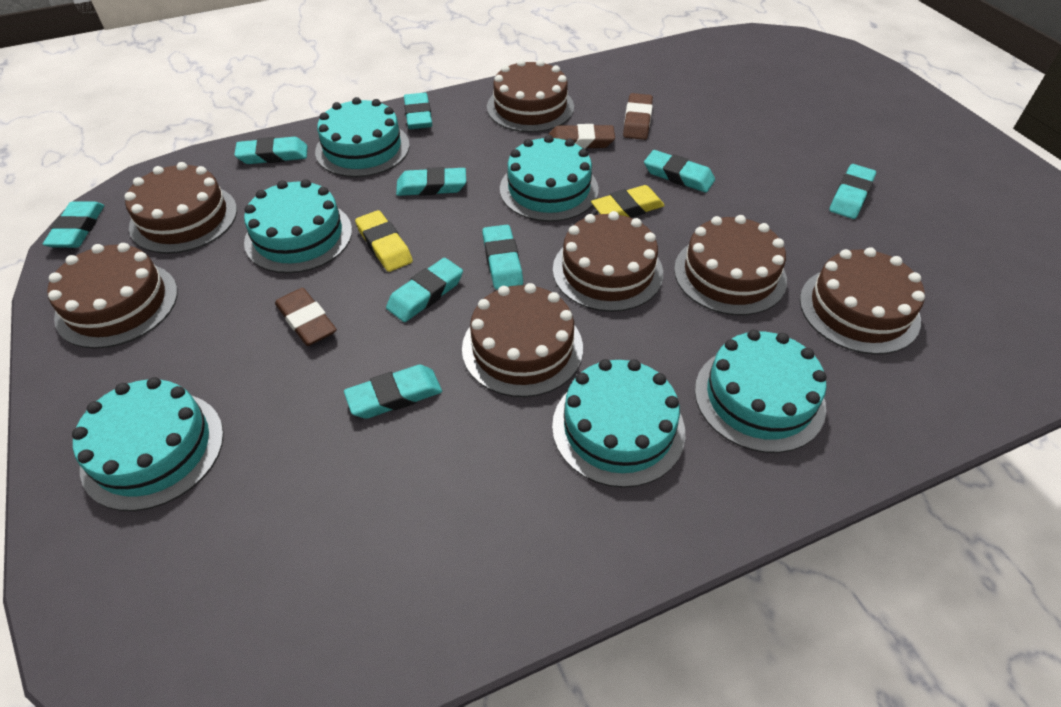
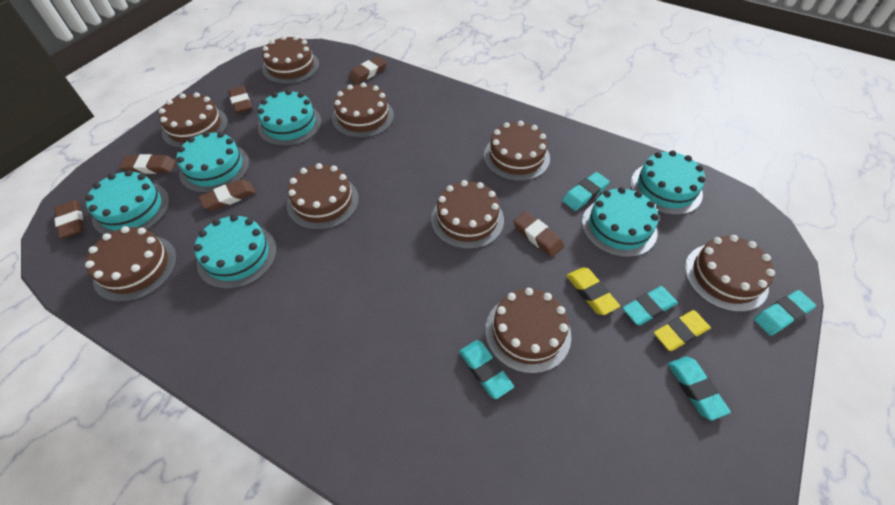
brown cake: [47,243,178,349] [124,162,237,254] [462,283,583,397] [487,59,574,132] [553,211,663,312] [674,215,787,315] [800,247,925,354] = 7 -> [85,226,177,302] [159,92,228,148] [262,35,319,84] [287,163,359,230] [332,82,394,138] [431,180,504,249] [484,121,550,181] [485,288,571,374] [685,235,775,312] = 9
brown eraser: [275,288,337,346] [548,124,615,149] [623,93,653,140] = 3 -> [54,200,84,239] [119,154,176,174] [199,179,256,211] [228,86,252,114] [348,56,387,84] [513,211,564,257] = 6
turquoise eraser: [43,201,104,248] [234,137,307,164] [344,365,442,419] [386,258,463,322] [396,167,466,196] [404,93,432,129] [482,225,523,290] [644,150,715,192] [829,164,876,219] = 9 -> [459,340,514,399] [562,172,610,211] [623,286,678,325] [668,357,731,420] [754,290,816,336] = 5

